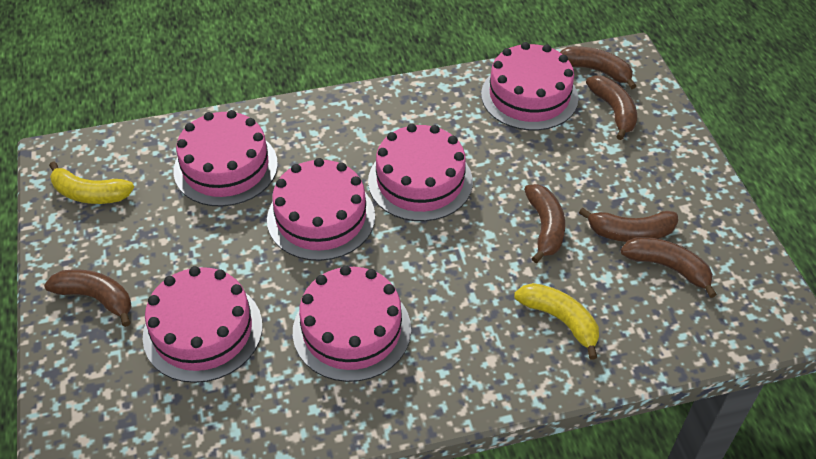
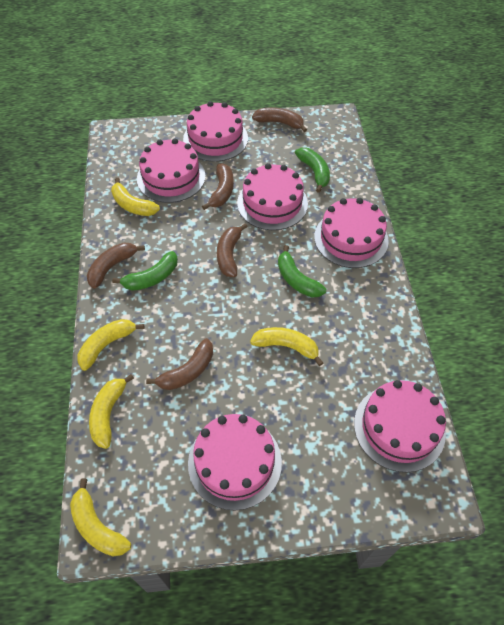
brown banana: [44,269,132,327] [524,184,565,263] [560,46,636,89] [579,208,678,242] [586,75,637,140] [621,237,717,298] = 6 -> [87,243,145,289] [146,338,213,390] [202,163,234,210] [217,223,248,277] [252,107,307,132] = 5
green banana: none = 0 -> [112,251,178,291] [278,245,326,297] [295,148,330,193] = 3
yellow banana: [49,161,134,204] [514,283,599,360] = 2 -> [70,478,131,557] [77,319,144,371] [89,374,134,449] [111,177,160,216] [250,327,323,366] = 5

